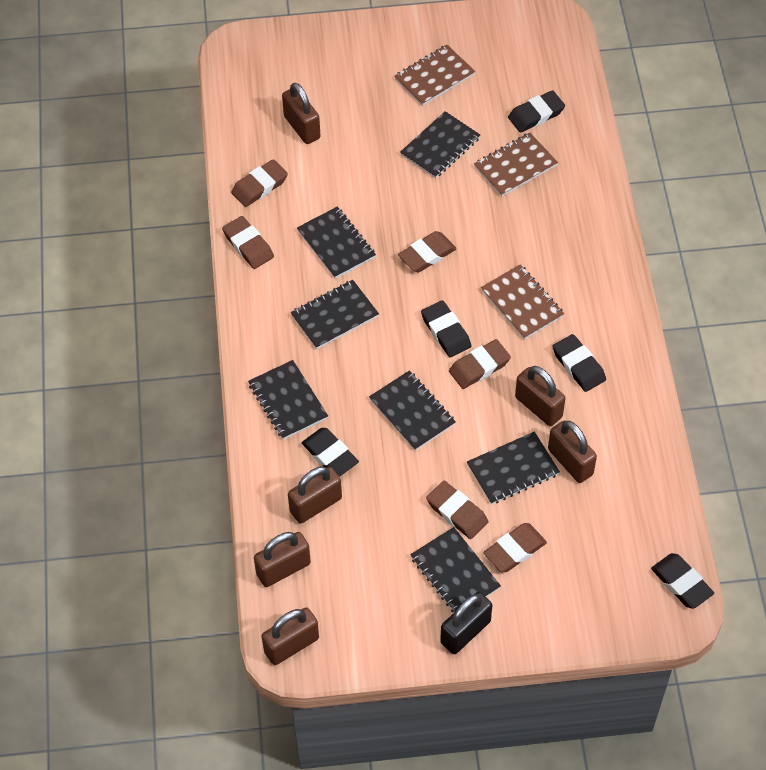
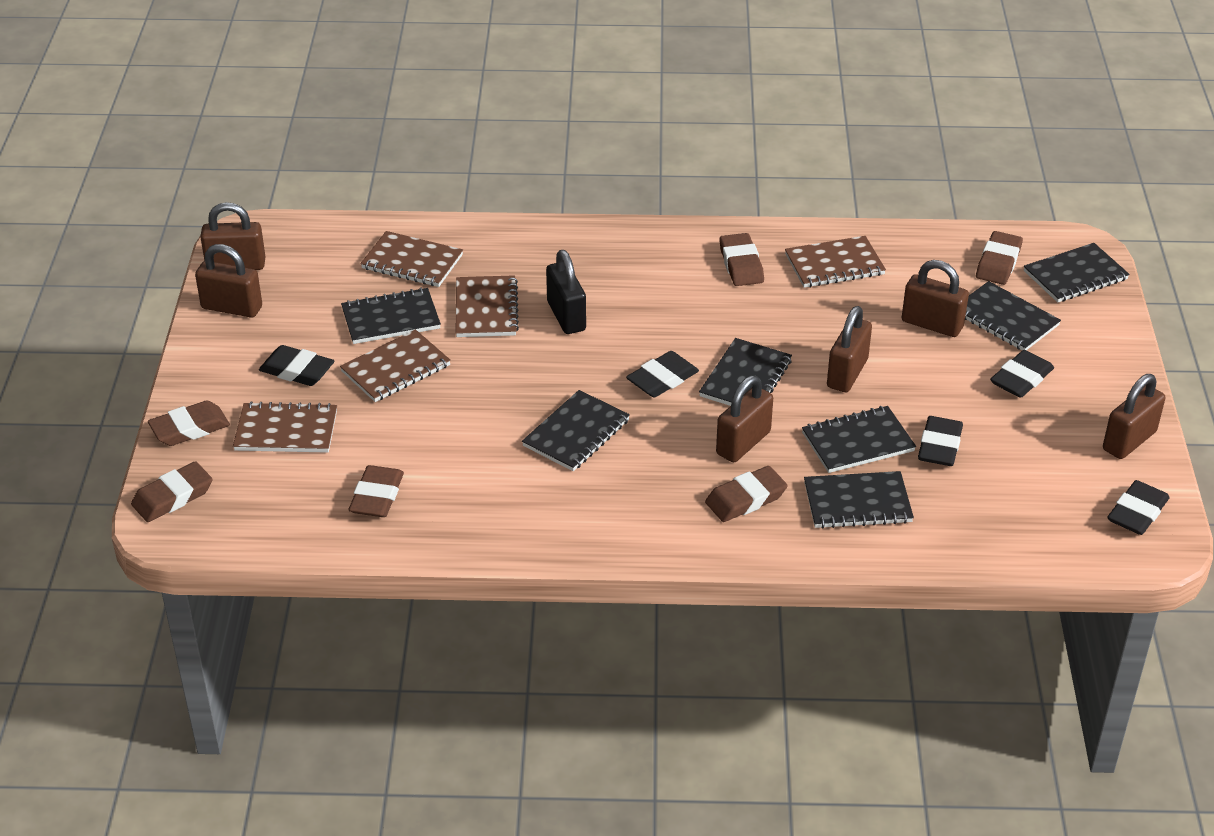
brown notebook: [394,45,475,106] [474,132,558,196] [481,264,564,339] = 3 -> [233,401,337,453] [340,329,451,402] [360,231,463,287] [456,275,519,337] [785,236,886,288] = 5

